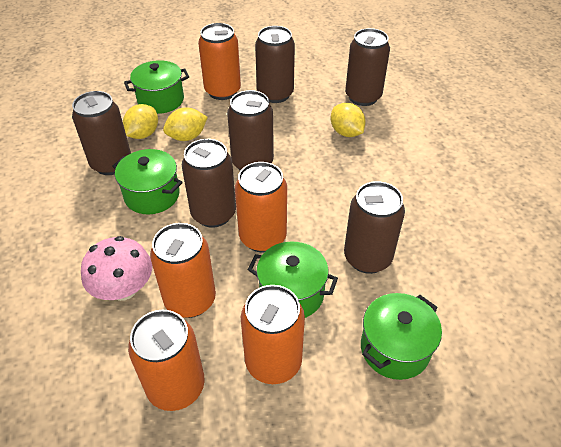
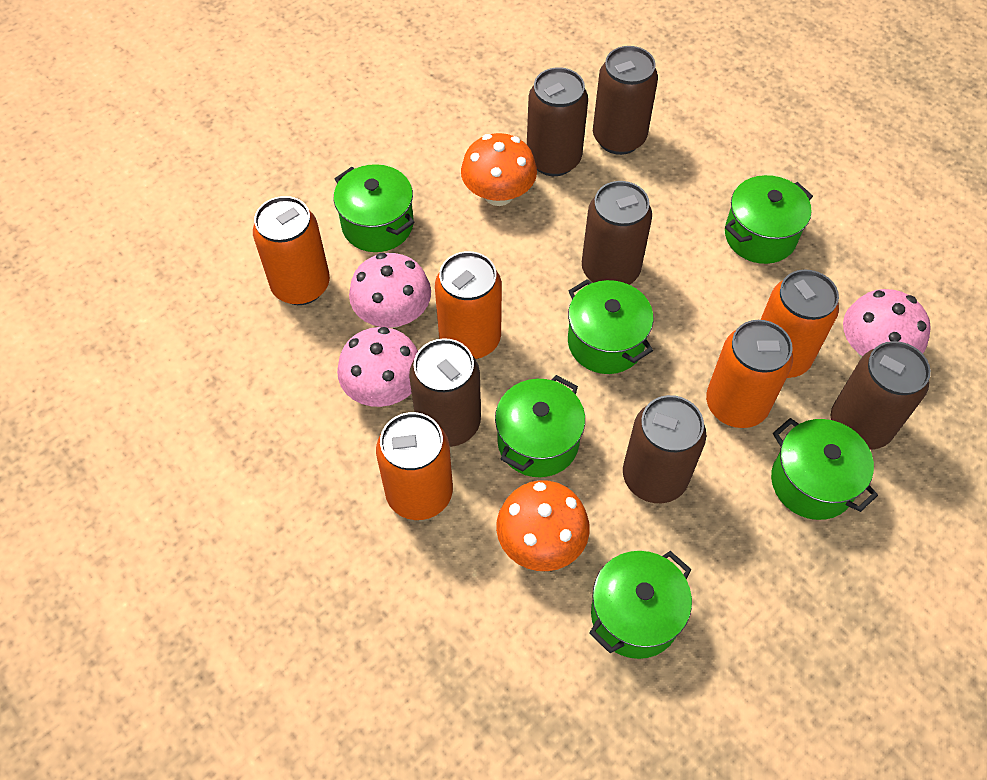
green pot: [112,149,183,214] [124,60,189,114] [248,241,338,318] [361,293,442,380] = 4 -> [334,164,415,252] [495,375,585,477] [568,279,653,374] [589,551,692,659] [725,175,813,264] [771,418,878,520] = 6
orange mushroom: none = 0 -> [461,133,537,206] [496,480,590,571] = 2
pink mushroom: [81,236,152,301] = 1 -> [337,327,418,407] [349,253,431,328] [843,289,931,358] = 3
yellow lemon: [123,104,158,139] [163,107,208,141] [331,103,366,137] = 3 -> none = 0

